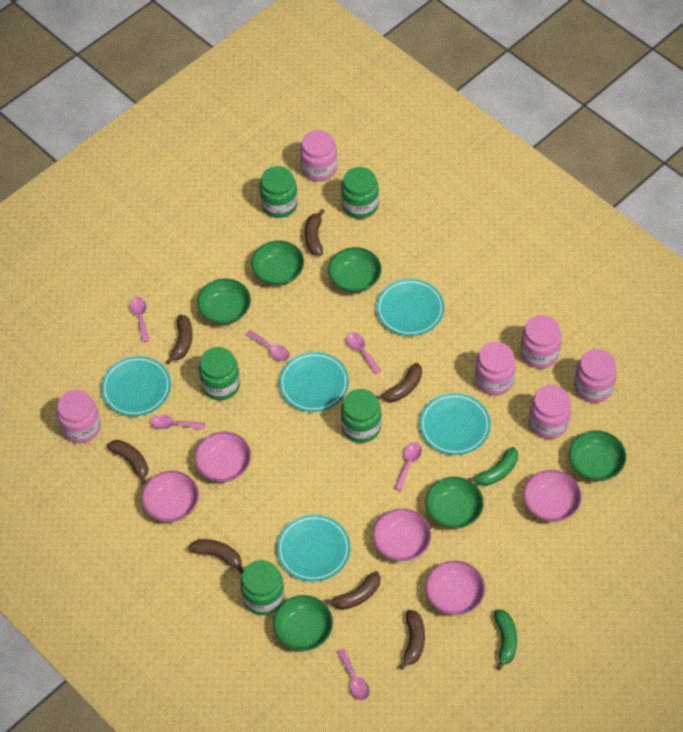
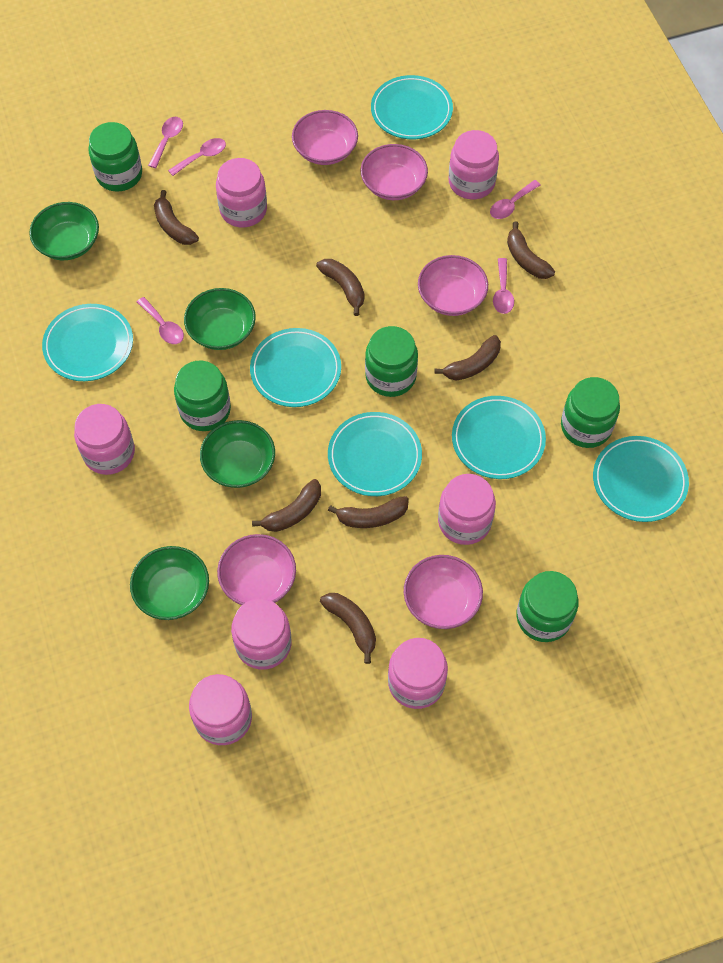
green banana: [468,447,518,486] [494,609,517,670] = 2 -> none = 0
green bowl: [197,279,251,325] [251,241,304,286] [273,595,333,651] [328,247,381,293] [425,477,484,529] [569,430,626,481] = 6 -> [29,202,99,260] [130,546,209,620] [184,288,256,350] [200,420,275,488] = 4
pink jar: [57,390,101,443] [300,130,338,181] [475,342,516,395] [520,315,562,369] [529,385,571,439] [574,349,617,403] = 6 -> [74,404,135,475] [189,674,252,745] [216,158,267,227] [231,598,291,670] [388,638,448,709] [438,474,496,545] [448,130,499,199] = 7
pink spoon: [130,297,149,343] [150,415,205,430] [246,330,290,361] [337,648,370,700] [346,332,382,374] [394,442,422,491] = 6 -> [137,297,184,344] [148,117,183,168] [168,138,226,176] [490,180,541,219] [493,258,514,314] = 5
turquoise plate: [101,356,171,416] [277,514,351,582] [279,352,349,412] [376,279,445,336] [419,393,491,455] = 5 -> [42,304,133,381] [250,328,341,407] [328,412,422,496] [371,75,453,139] [452,396,546,479] [593,436,689,522] = 6

